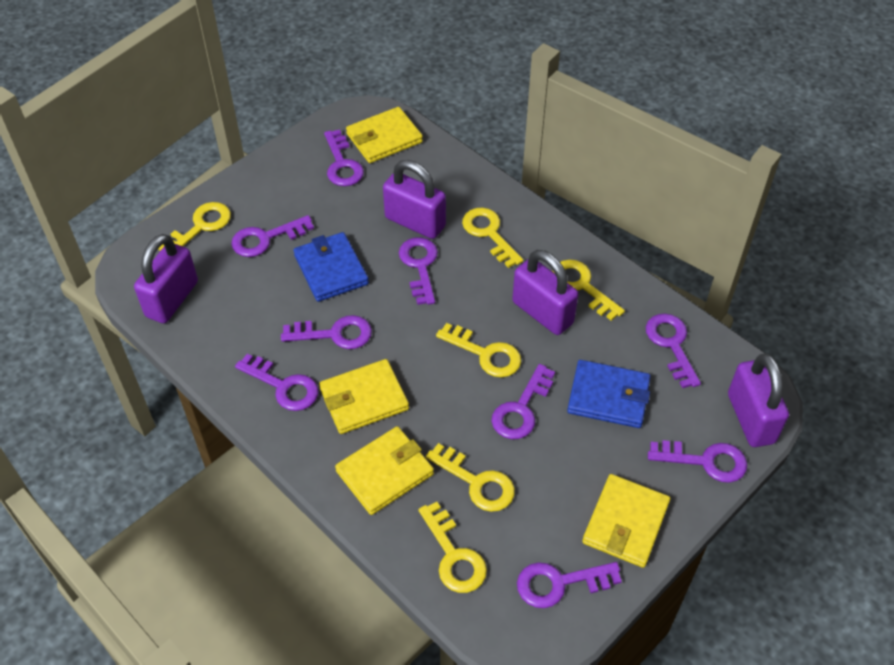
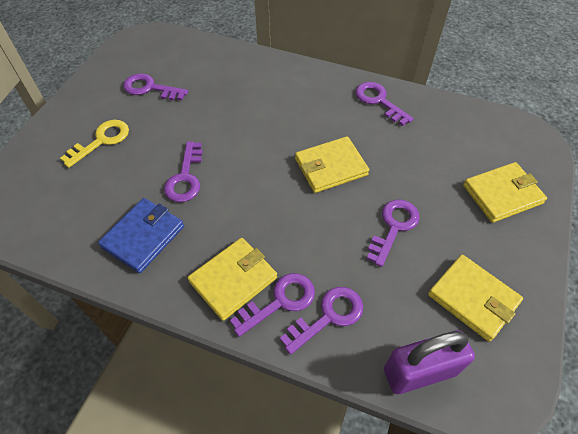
blue wallet: [293,232,369,302] [567,360,651,428] = 2 -> [98,198,184,273] = 1
purple key: [231,215,314,257] [235,354,318,411] [281,315,372,349] [324,129,364,186] [399,237,438,305] [491,364,555,439] [517,562,622,608] [646,314,701,388] [648,440,747,483] = 9 -> [123,73,188,100] [164,141,203,202] [230,273,315,337] [280,287,363,355] [355,82,414,126] [367,200,419,267] = 6
purple padlock: [134,234,198,323] [383,160,446,239] [512,250,578,335] [728,353,789,447] = 4 -> [384,330,475,394] = 1
yellow key: [158,202,231,251] [418,502,487,593] [426,443,515,512] [436,323,521,377] [462,207,523,268] [552,260,625,321] = 6 -> [60,120,129,168] = 1

